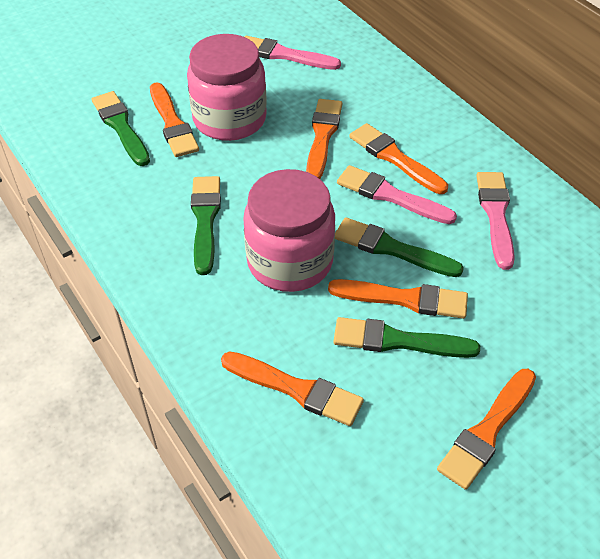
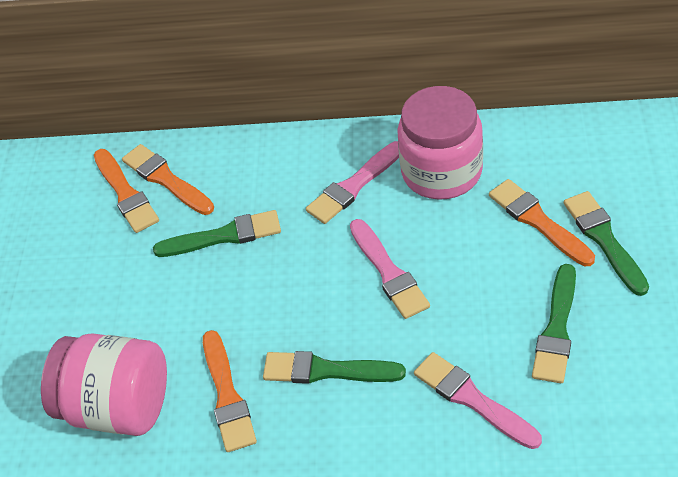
orange brush: [150,82,199,157] [221,351,364,426] [306,99,342,179] [328,279,468,319] [349,123,448,194] [437,369,536,490] = 6 -> [94,149,159,233] [122,144,214,215] [203,330,257,452] [489,179,595,266] = 4

